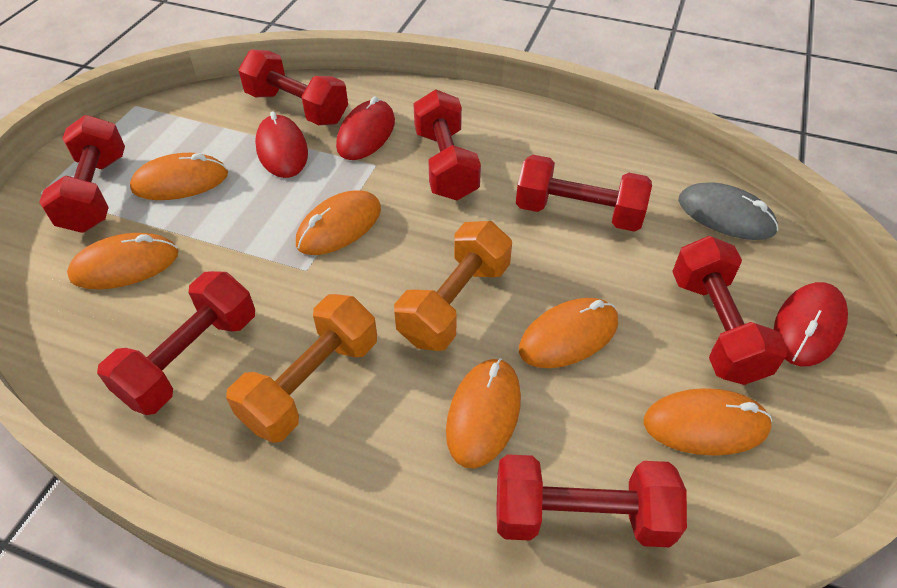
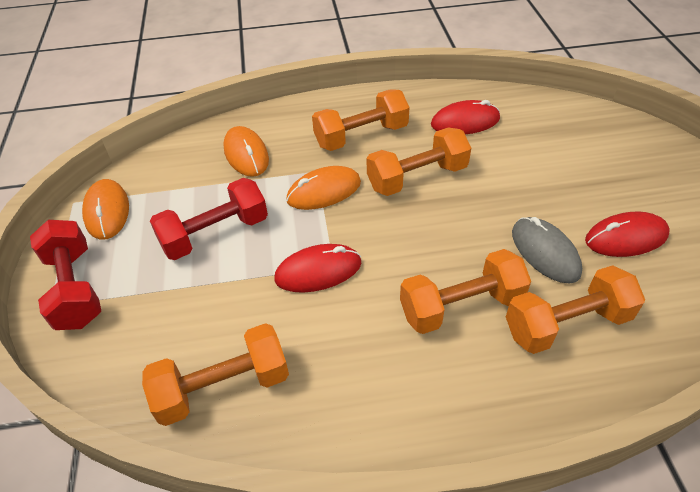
orange dumbbell: [226,294,377,443] [394,221,512,351] = 2 -> [142,323,289,426] [312,89,409,151] [367,127,471,196] [400,249,531,334] [506,265,645,354] = 5
orange mouse: [67,233,179,289] [130,153,228,200] [296,190,381,255] [446,358,521,468] [519,298,618,368] [644,388,772,456] = 6 -> [82,179,129,240] [223,126,269,177] [286,166,361,210] = 3
red dumbbell: [39,115,125,233] [97,271,255,415] [238,49,348,125] [413,89,481,200] [496,454,687,547] [516,155,652,232] [672,236,788,385] = 7 -> [30,220,101,330] [150,178,268,260] = 2

